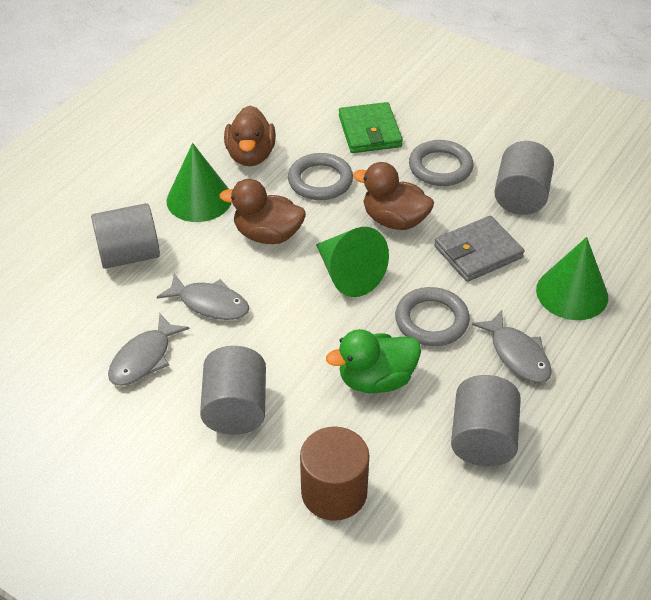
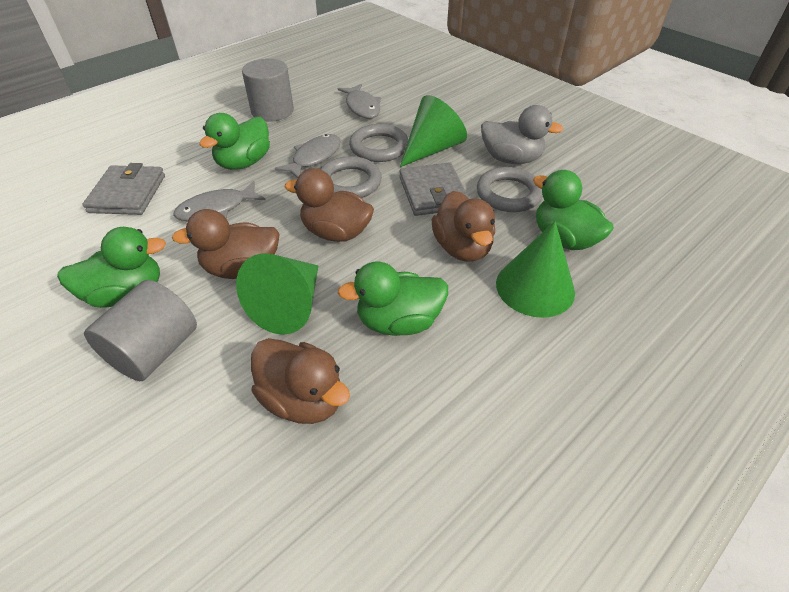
brown cylinder: [300,426,369,521] = 1 -> none = 0
brown duck: [219,179,306,244] [224,106,276,166] [353,162,434,230] = 3 -> [172,209,279,279] [251,338,350,424] [285,168,374,242] [432,191,495,262] = 4
green duck: [326,329,421,393] = 1 -> [57,227,166,308] [199,113,270,170] [338,261,448,336] [533,170,614,250] = 4
green wallet: [339,102,403,153] = 1 -> none = 0
grey cylinder: [91,203,160,269] [200,346,266,435] [451,375,521,466] [494,141,554,215] = 4 -> [84,280,197,381] [242,59,294,122] = 2
grey duck: none = 0 -> [481,105,564,164] = 1
grey wallet: [434,216,524,282] = 1 -> [83,163,165,215] [399,163,470,216] = 2

